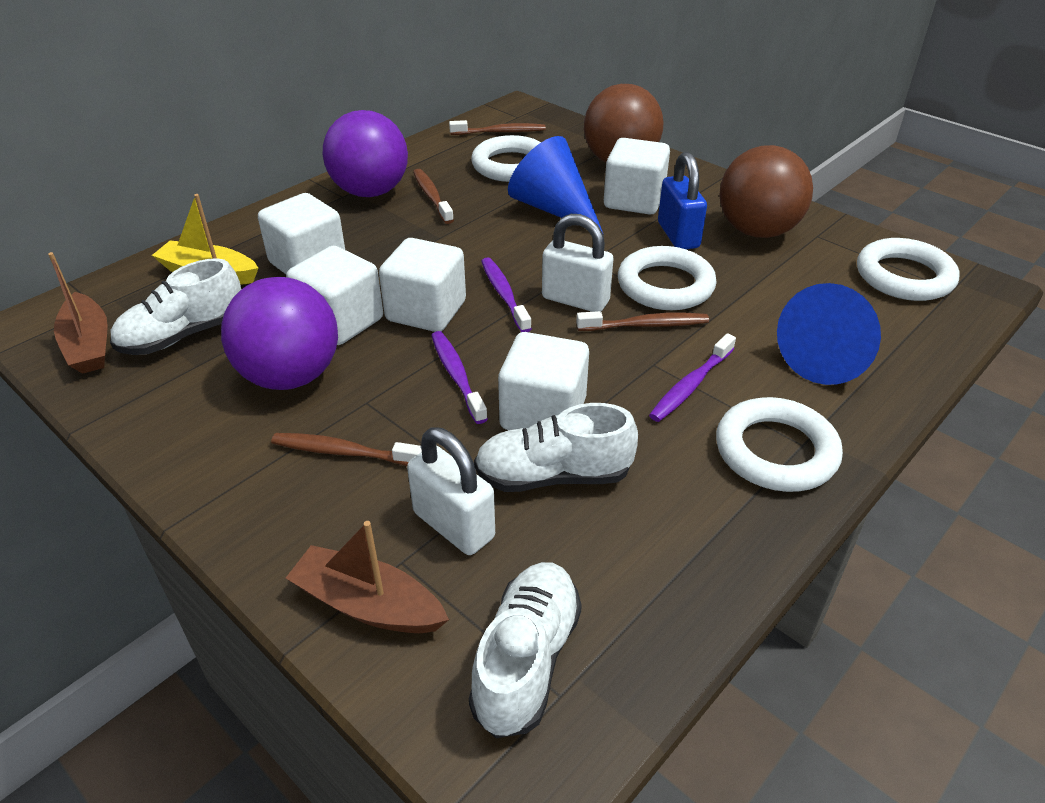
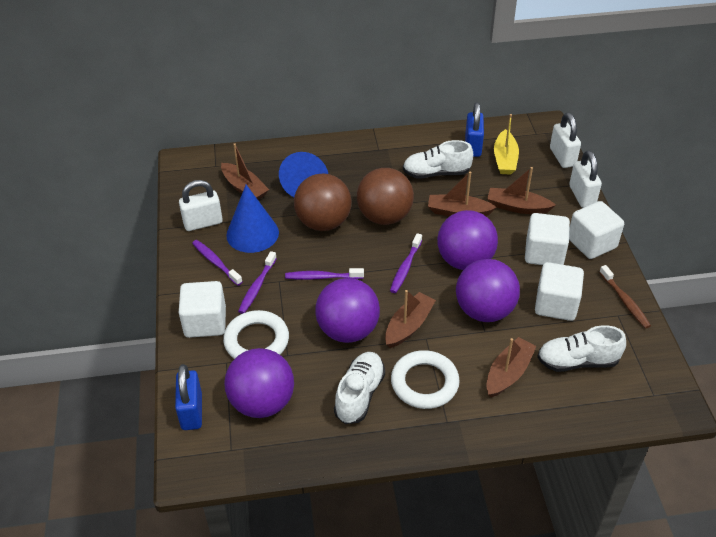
blue padlock: [658,152,707,249] = 1 -> [175,364,202,430] [465,102,484,157] = 2
brown boat: [48,252,108,374] [286,521,449,633] = 2 -> [221,143,269,200] [385,290,436,348] [428,171,497,216] [486,337,537,397] [487,167,556,214] = 5
brown toothbrush: [271,433,422,466] [413,169,454,224] [449,120,546,135] [576,311,709,331] = 4 -> [599,265,651,328] = 1
purple ball: [221,277,338,390] [323,110,408,197] = 2 -> [224,348,294,418] [315,278,380,343] [437,210,498,270] [456,259,520,322] = 4
purple toothbrush: [431,331,488,424] [481,257,532,332] [649,333,736,422] = 3 -> [192,240,242,286] [238,251,277,314] [285,268,364,280] [390,233,422,293] = 4
white cube: [258,193,345,274] [286,246,383,345] [379,238,466,332] [498,332,589,430] [604,138,670,215] = 5 -> [179,281,226,338] [525,213,570,265] [535,262,584,321] [569,201,624,259] = 4
white padlock: [407,428,495,555] [542,214,614,312] = 2 -> [179,180,223,231] [550,113,581,168] [569,151,602,208] = 3
white ring: [471,135,541,182] [618,246,717,310] [716,397,843,492] [857,238,959,301] = 4 -> [223,310,289,359] [391,350,460,409] = 2

